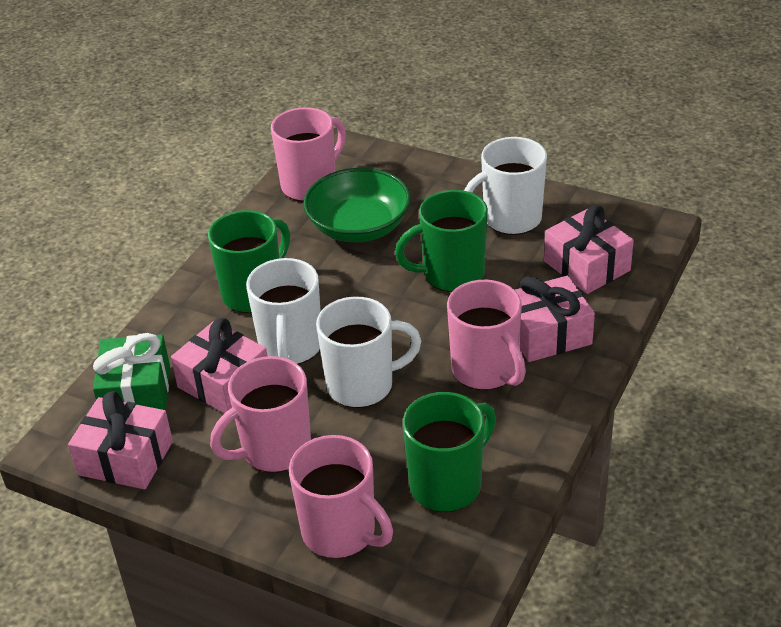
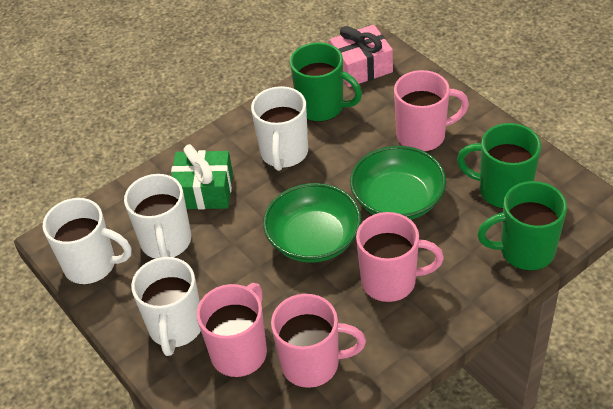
green bowl: [303,168,411,242] = 1 -> [263,183,361,263] [350,146,446,220] = 2
pink gift: [68,391,173,489] [171,318,268,413] [515,276,595,362] [544,205,634,294] = 4 -> [330,25,393,87] = 1
white mug: [246,258,321,364] [316,297,421,408] [464,137,547,235] = 3 -> [42,198,132,284] [124,174,191,259] [131,257,201,356] [251,86,308,171] = 4

